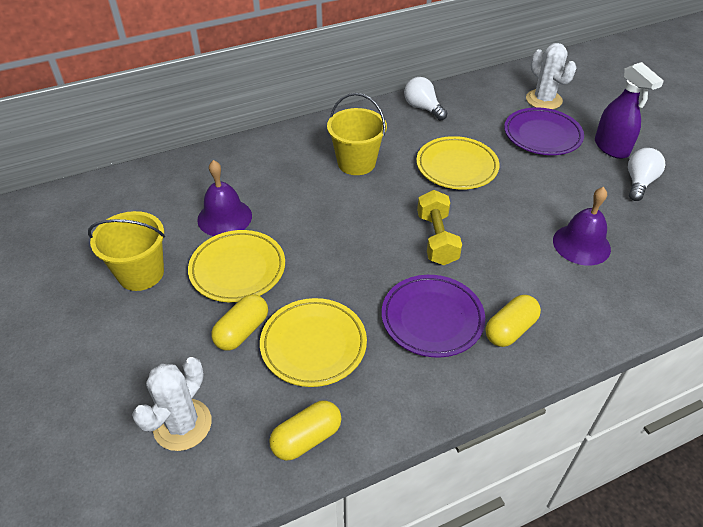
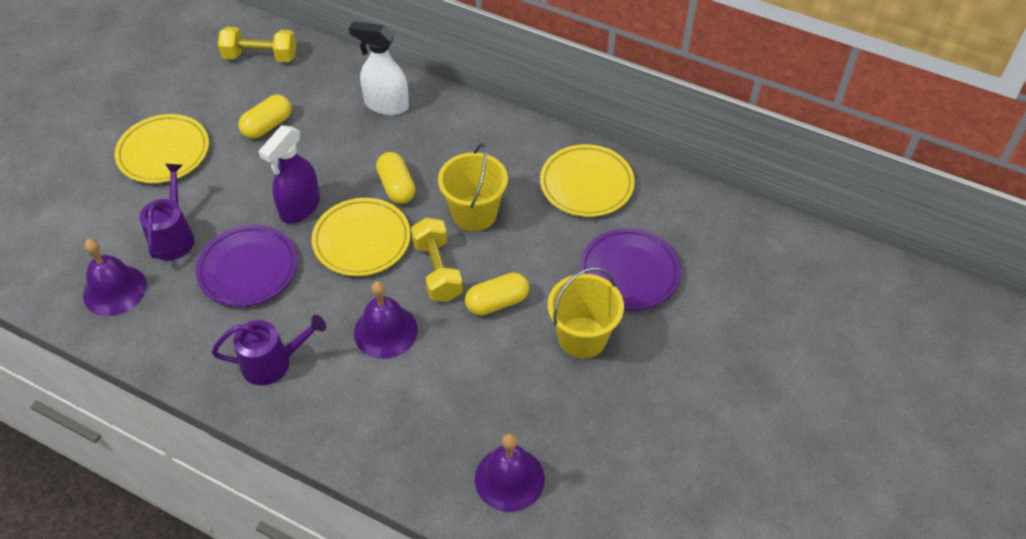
purple bell: [197,160,252,236] [553,187,611,265] = 2 -> [83,239,147,316] [354,281,418,359] [475,433,545,512] = 3
purple watering can: none = 0 -> [139,164,194,260] [212,315,326,385] = 2
white cactus: [132,357,212,451] [526,43,577,109] = 2 -> none = 0
white light bulb: [404,77,447,121] [628,148,665,201] = 2 -> none = 0
white spray bottle: none = 0 -> [349,21,409,115] = 1
yellow dumbbell: [417,190,462,265] = 1 -> [218,27,296,62] [411,218,463,302] = 2

